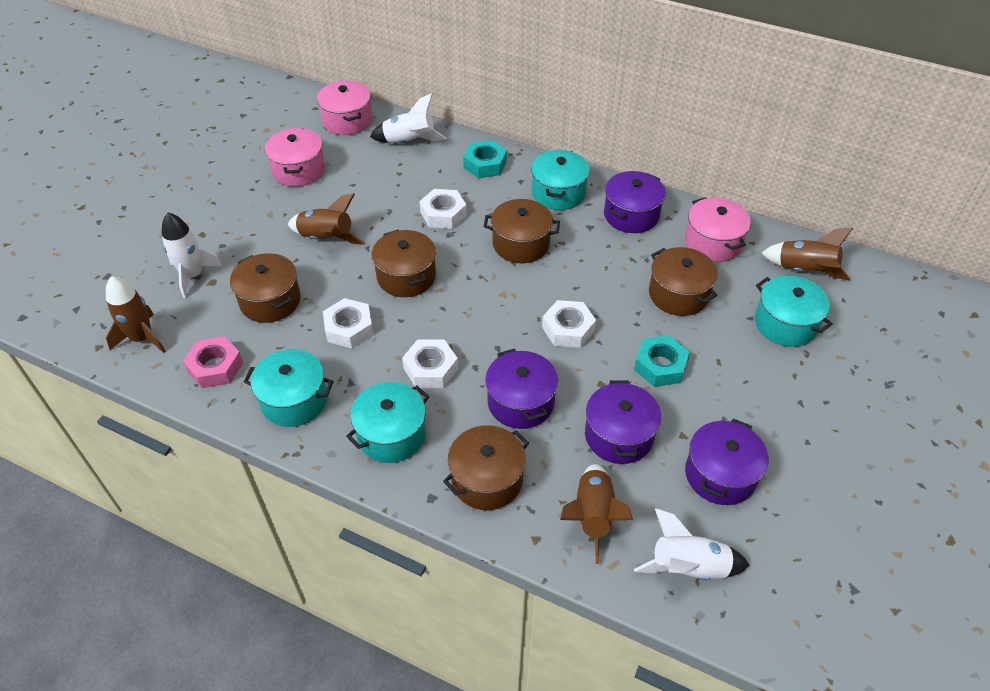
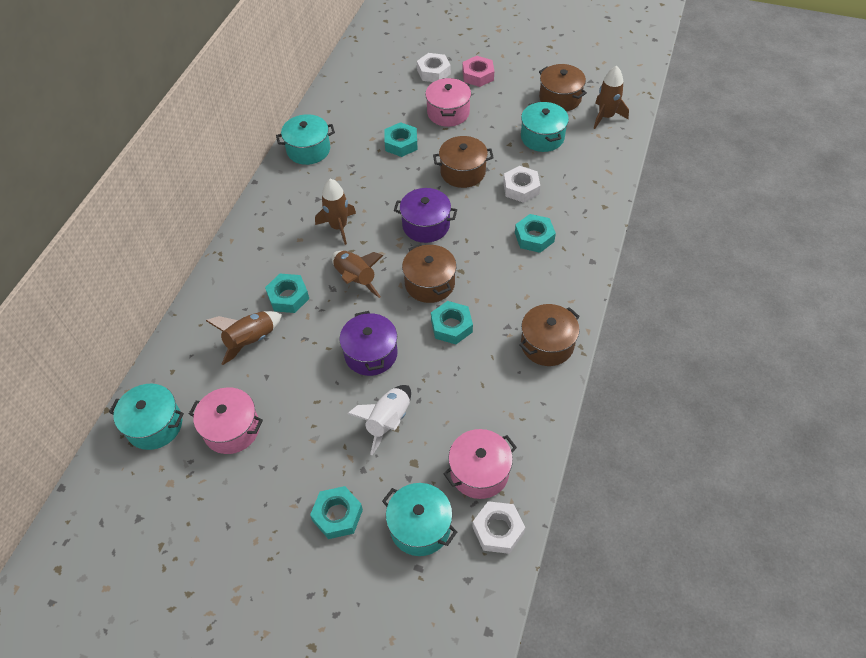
brown pot: [230,253,301,323] [372,230,436,297] [443,425,529,510] [484,199,560,263] [649,247,718,316] = 5 -> [402,244,456,303] [433,136,494,188] [519,304,580,366] [539,64,587,111] = 4
purple pot: [485,349,558,429] [585,380,661,464] [604,171,666,233] [685,418,768,505] = 4 -> [339,311,398,376] [394,188,457,243] = 2
turquoise nut: [463,140,507,178] [634,335,690,387] = 2 -> [265,274,309,313] [310,486,363,539] [384,122,418,157] [431,301,473,344] [515,214,556,253] = 5
white nut: [323,298,374,348] [402,339,458,388] [419,189,467,229] [542,300,596,348] = 4 -> [417,53,451,82] [473,501,525,554] [503,166,540,203] = 3
white rocket: [161,213,223,298] [370,93,446,143] [634,508,750,580] = 3 -> [347,385,411,455] = 1

